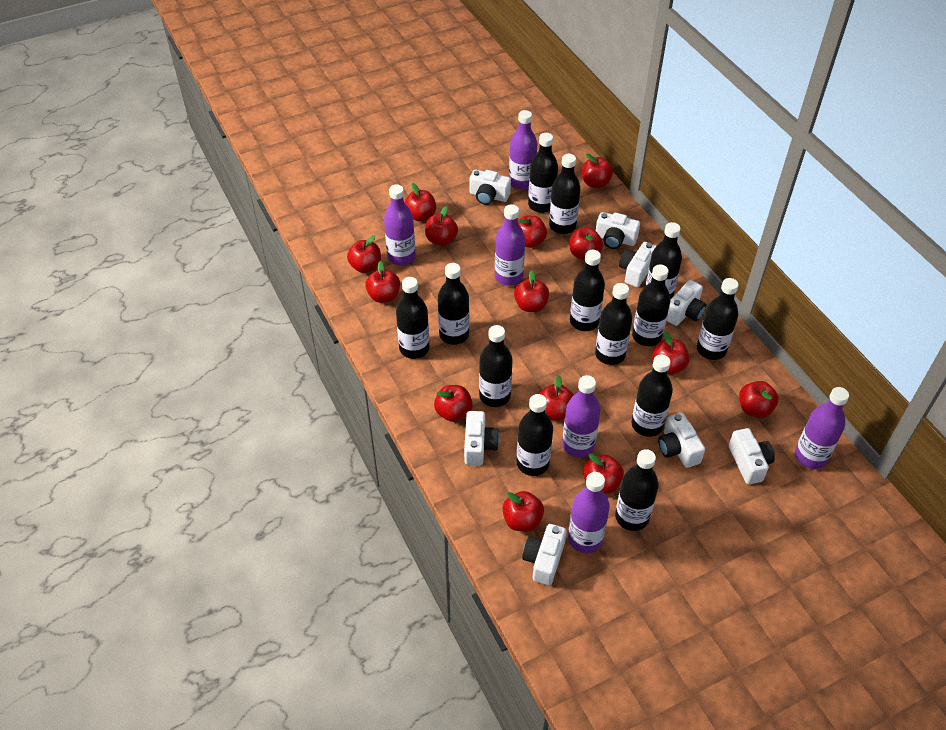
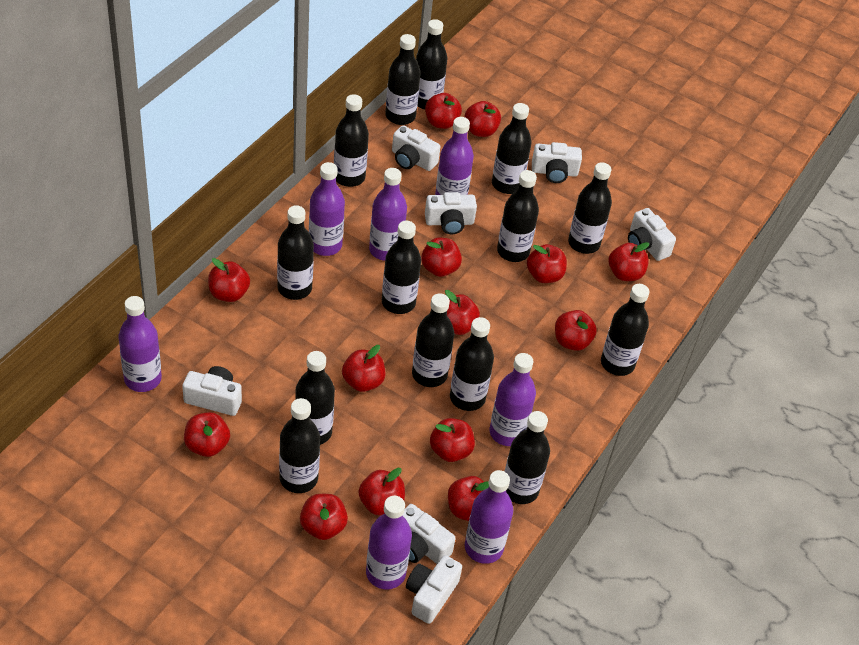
black bottle: [396,277,429,359] [438,263,469,345] [479,325,513,407] [516,394,553,476] [528,133,558,213] [549,154,581,234] [570,250,605,331] [595,283,632,365] [615,449,659,531] [631,355,673,437] [632,265,671,346] [646,222,682,299] [697,278,739,360] = 13 -> [277,205,314,300] [279,398,320,493] [295,351,335,445] [334,94,369,187] [382,221,421,314] [385,34,421,125] [412,293,455,387] [416,19,448,109] [450,317,494,411] [492,103,532,194] [497,170,539,262] [504,411,550,504] [568,162,612,254] [601,284,650,376] = 14
purple bottle: [384,185,415,265] [495,204,525,286] [509,110,537,190] [562,375,601,457] [568,472,610,553] [795,387,849,469] = 6 -> [118,296,162,392] [309,162,345,256] [366,496,412,589] [369,168,407,261] [435,117,474,195] [465,470,513,564] [490,353,536,446] = 7
white camera: [464,411,499,465] [470,170,511,205] [522,524,567,585] [596,212,640,249] [619,242,656,287] [658,413,705,468] [666,280,706,326] [729,428,775,485] = 8 -> [182,366,242,416] [392,125,440,171] [403,504,455,564] [406,555,462,624] [425,192,477,234] [532,142,582,183] [628,208,676,261] = 7

